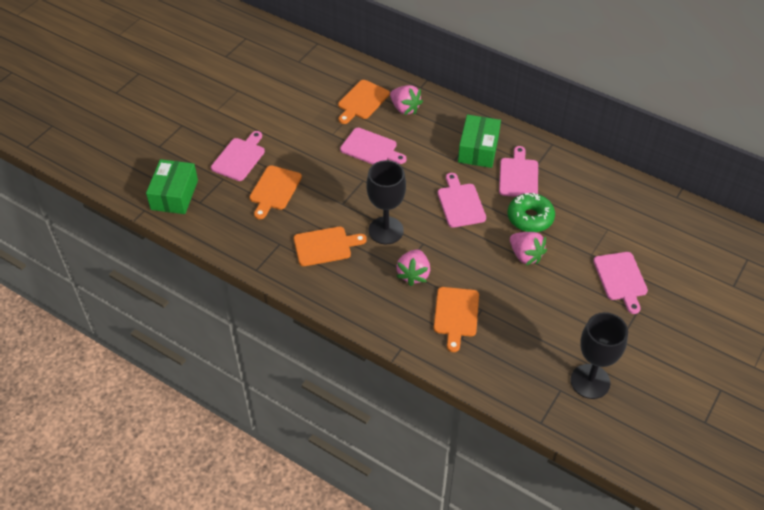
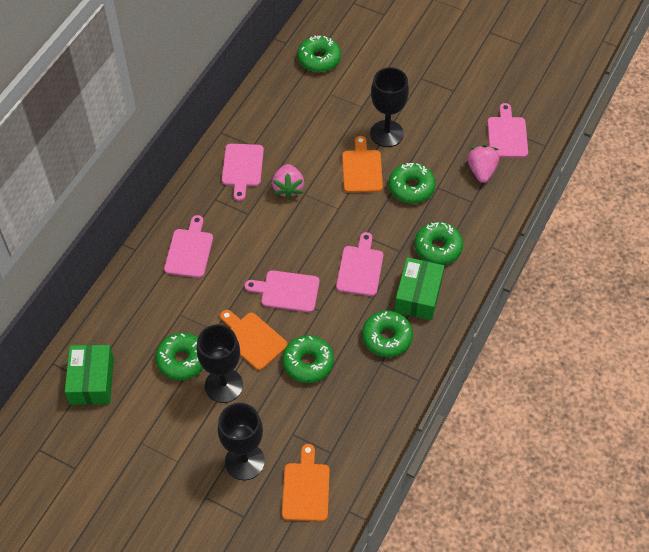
black goblet: [367,160,406,244] [571,312,628,399] = 2 -> [197,324,243,403] [218,403,265,480] [370,67,409,147] = 3
green donut: [508,193,555,232] = 1 -> [156,333,203,380] [282,335,334,383] [297,36,341,72] [362,311,413,357] [389,163,436,203] [415,222,463,265] = 6
orange cutting board: [250,165,302,219] [294,227,367,266] [338,80,390,124] [434,287,479,352] = 4 -> [220,310,288,370] [282,444,330,522] [342,136,383,193] = 3
pink strawberry: [390,85,423,115] [396,249,430,286] [510,232,547,265] = 3 -> [272,164,304,200] [467,145,499,183] = 2

